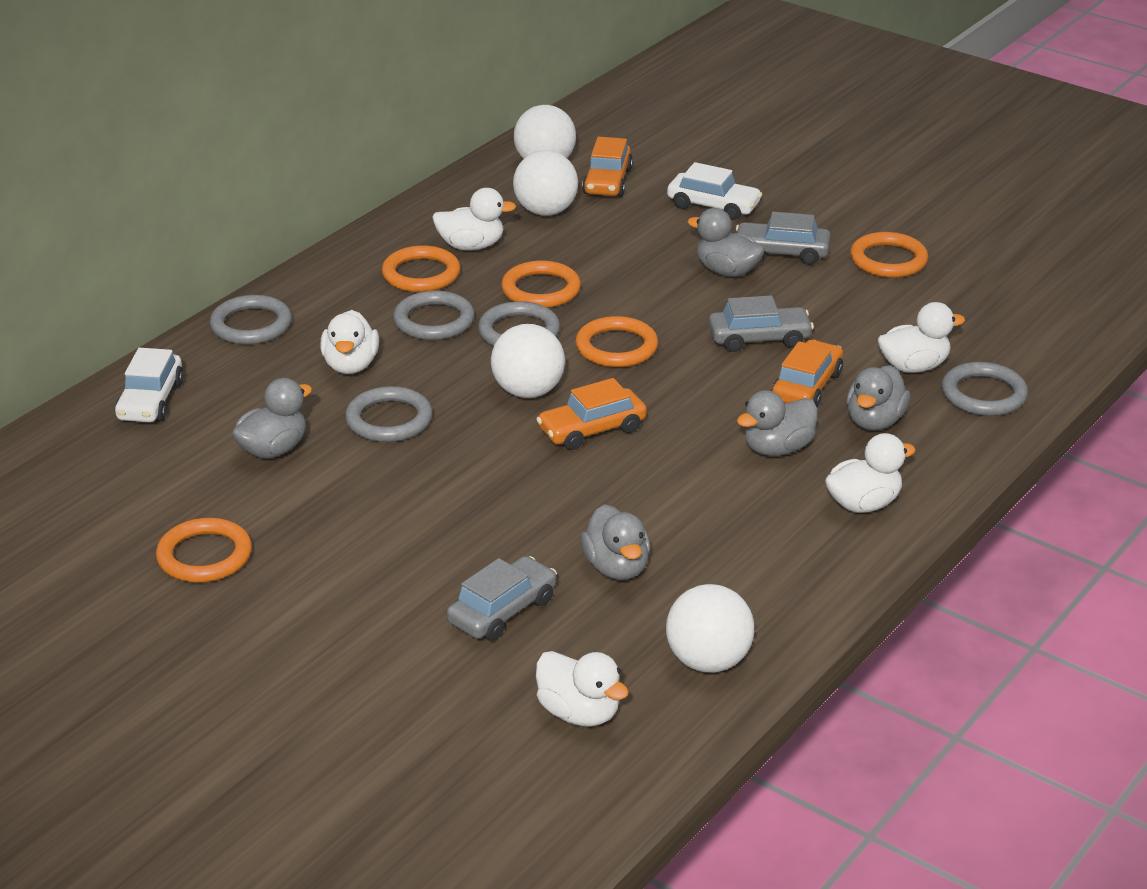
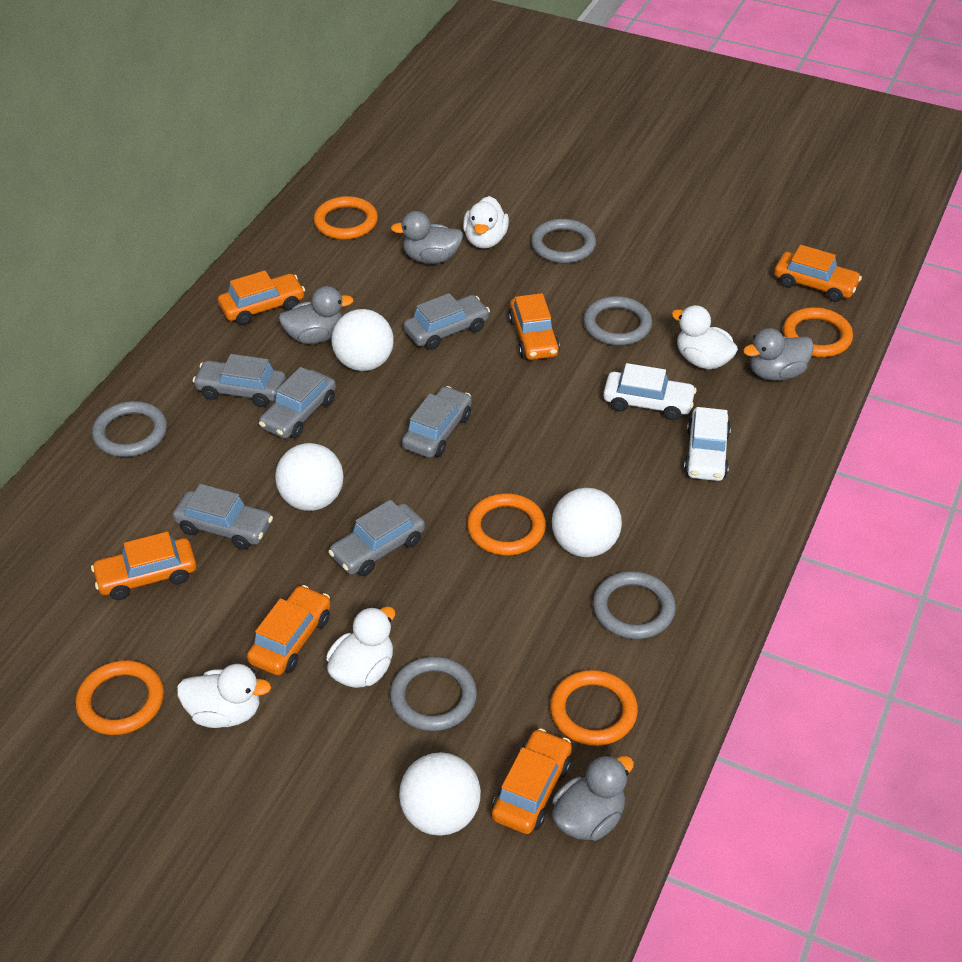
grey car: [447,556,557,641] [709,296,814,352] [736,212,831,265] = 3 -> [173,484,273,550] [192,354,286,407] [259,367,336,439] [328,500,425,576] [402,386,472,458] [404,293,490,350] = 6
grey duck: [232,378,312,459] [581,504,650,580] [688,208,765,277] [737,390,818,456] [846,365,910,430] = 5 -> [279,286,354,344] [391,211,464,264] [552,755,634,841] [743,328,814,381] = 4
orange car: [536,378,647,450] [582,137,633,197] [771,340,843,407] = 3 -> [91,532,197,600] [218,270,305,325] [247,585,331,675] [492,728,572,834] [508,293,560,360] [774,245,862,302] = 6
white duck: [320,310,379,374] [432,188,516,251] [536,651,629,727] [825,433,916,513] [877,302,965,373] = 5 -> [177,664,271,728] [326,607,395,688] [463,196,509,249] [672,305,738,370] = 4

